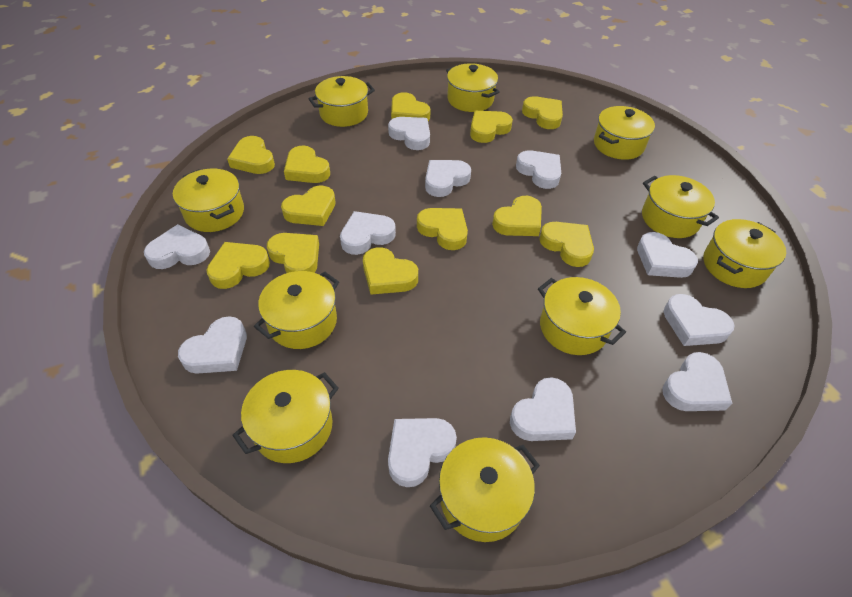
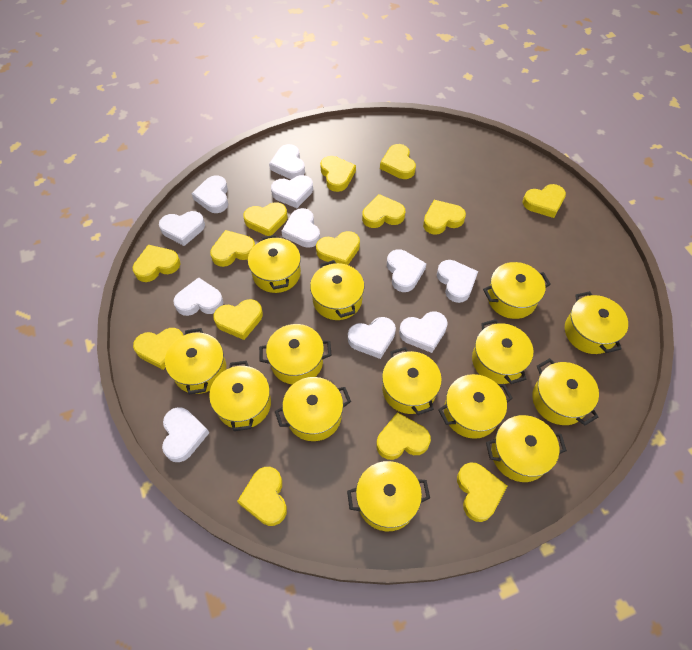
yellow heart: [206,242,270,289] [227,136,275,174] [267,233,319,273] [281,186,336,226] [284,145,330,183] [363,247,418,295] [391,92,431,121] [417,208,468,250] [470,111,513,143] [492,196,542,236] [522,96,563,129] [539,222,594,267] = 12 -> [133,245,180,282] [133,328,184,370] [210,230,255,267] [213,299,263,340] [237,467,287,526] [243,202,287,236] [316,231,360,265] [320,156,356,192] [362,194,405,228] [376,412,431,460] [380,144,416,179] [423,200,466,235] [457,462,507,522] [523,184,566,218] = 14
yellow pot: [173,169,244,232] [232,370,339,463] [254,271,339,349] [308,76,375,127] [430,437,540,542] [446,63,500,112] [538,277,626,355] [594,106,655,160] [642,175,719,238] [704,219,786,288] = 10 -> [165,328,226,394] [209,361,271,431] [248,235,301,293] [259,324,332,385] [275,377,351,441] [310,260,364,320] [347,461,430,531] [382,347,442,415] [438,374,513,439] [472,319,533,384] [483,262,551,319] [486,415,567,482] [532,358,599,425] [565,291,628,354] = 14

